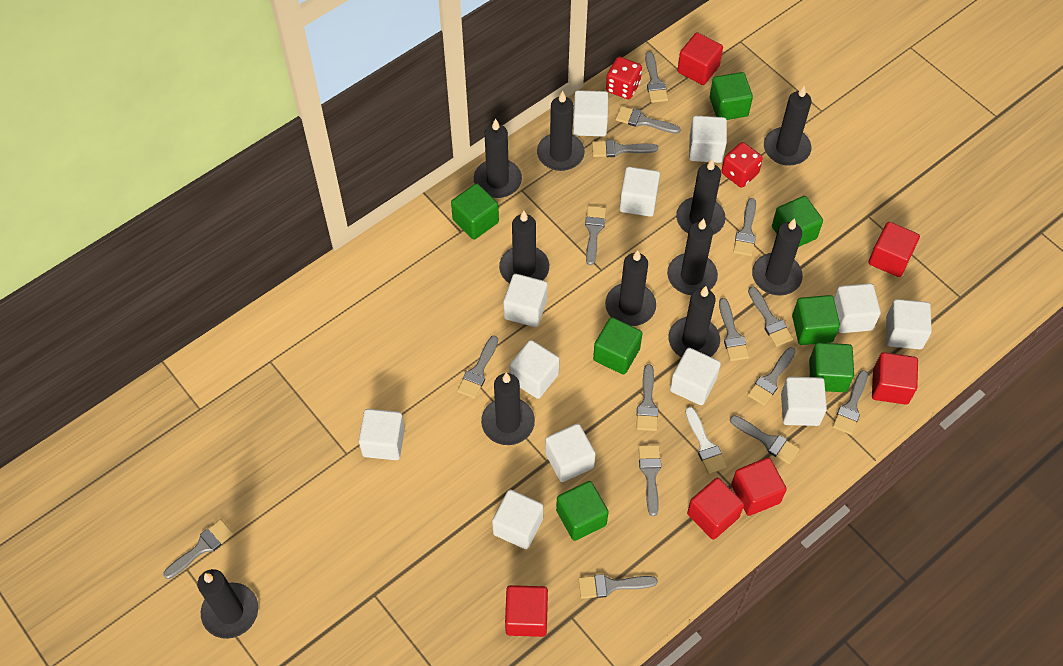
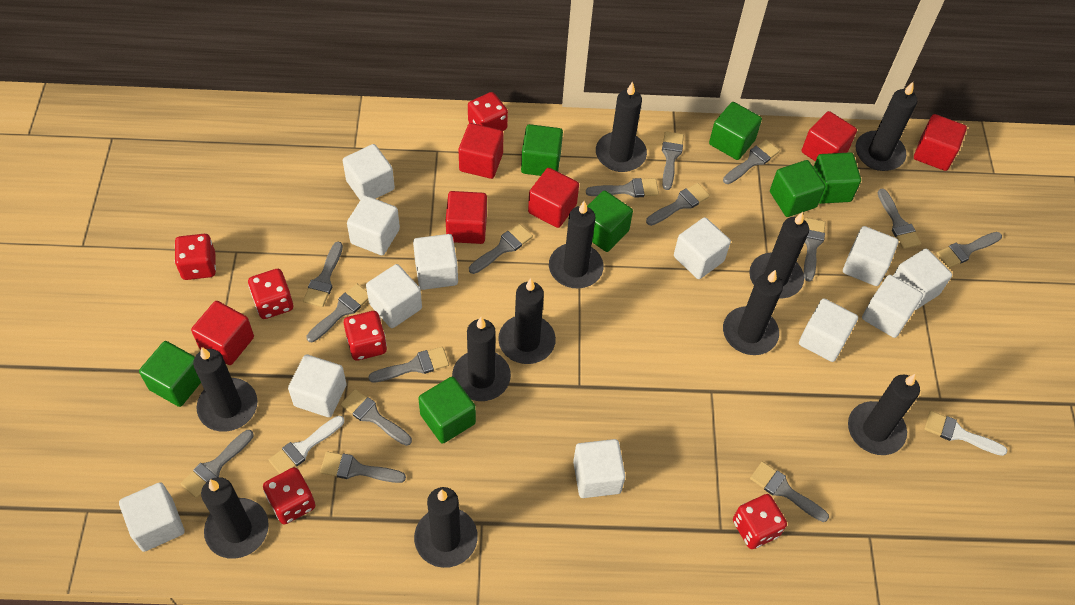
red dice: [606,57,642,99] [721,142,763,188] = 2 -> [175,234,216,280] [248,269,293,319] [263,467,315,524] [344,311,387,361] [468,92,508,131] [733,494,787,549] = 6
white brush: [685,407,727,474] = 1 -> [269,416,344,474] [924,411,1007,456] = 2

